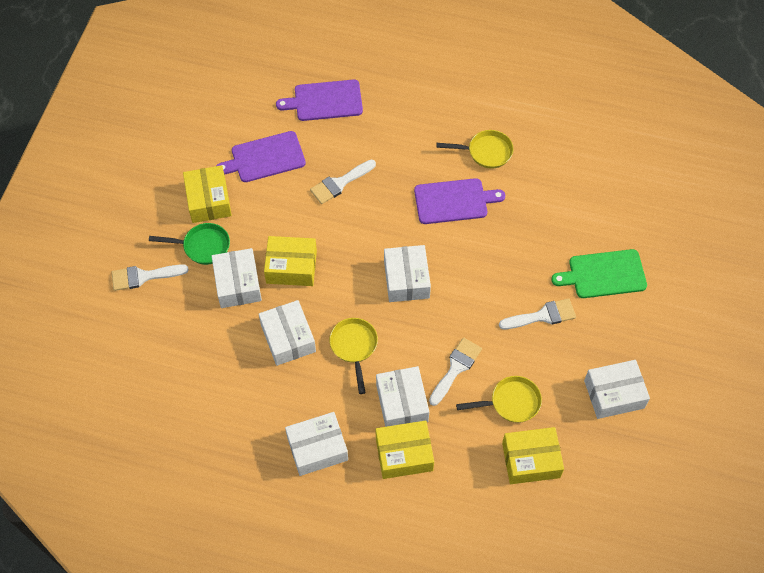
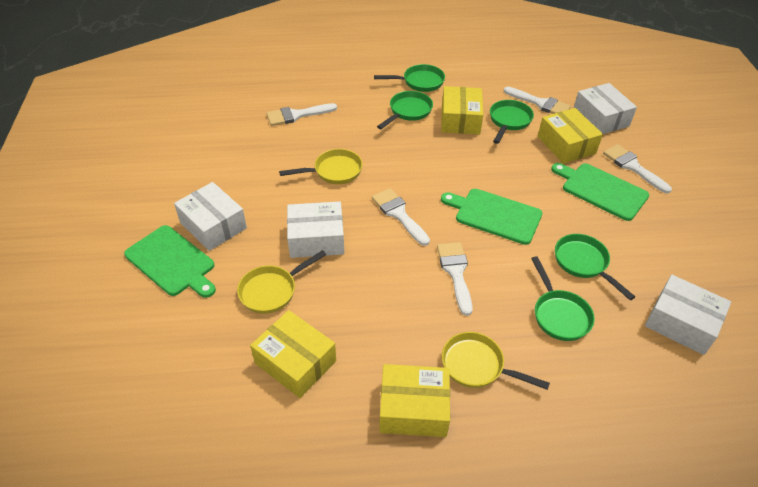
green cutting board: [552,249,647,298] = 1 -> [124,225,216,298] [441,189,542,245] [551,163,649,221] = 3
green pan: [149,223,230,265] = 1 -> [374,64,445,92] [377,91,433,129] [490,100,534,144] [531,256,595,341] [555,234,635,300] = 5
purple cutting board: [216,131,306,182] [276,79,363,121] [414,178,505,224] = 3 -> none = 0
white box: [212,248,262,308] [259,300,316,366] [285,412,348,476] [376,366,429,427] [384,245,431,302] [584,360,650,419] = 6 -> [174,182,247,251] [287,201,344,258] [574,83,637,134] [645,275,731,355] = 4
white brush: [112,264,189,291] [310,160,376,204] [429,338,482,406] [499,298,576,329] = 4 -> [266,103,337,126] [372,188,430,246] [437,242,473,316] [504,87,571,114] [603,144,672,194] = 5

